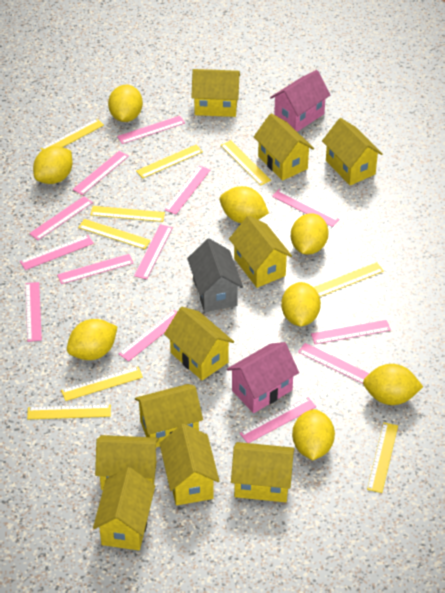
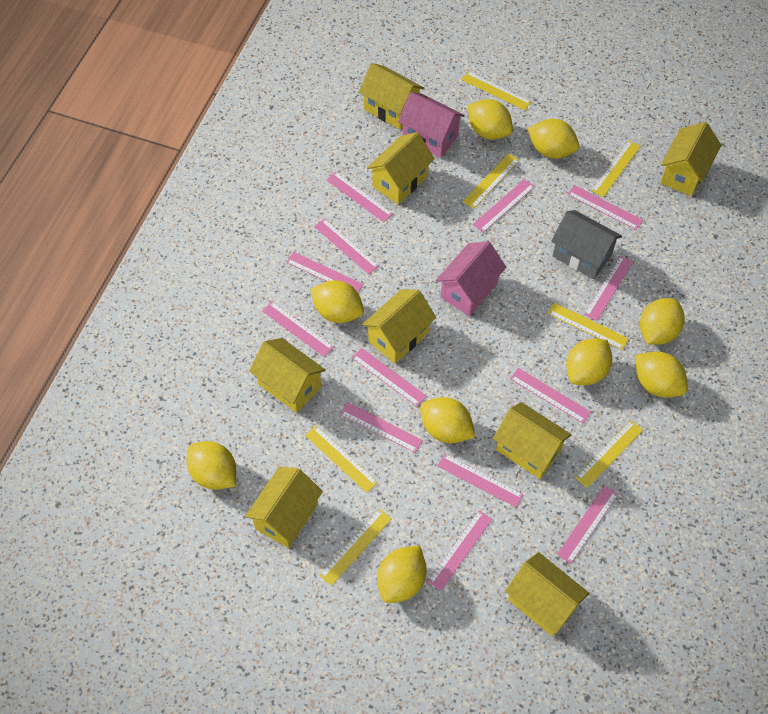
yellow house: [93,467,155,551] [95,435,159,490] [135,384,203,447] [159,424,219,505] [164,307,234,380] [191,69,240,117] [229,216,292,288] [231,442,295,502] [254,113,314,181] [322,118,383,185] = 10 -> [245,467,323,548] [249,338,326,413] [359,63,425,130] [362,289,436,364] [367,132,435,205] [493,402,572,479] [505,552,589,636] [660,122,722,196] = 8
yellow lemon: [33,146,73,184] [67,319,118,360] [108,85,143,122] [220,186,269,223] [281,282,321,327] [291,213,329,255] [292,409,335,460] [363,364,423,405] = 8 -> [187,441,236,490] [310,280,364,323] [377,545,427,603] [420,397,475,443] [468,99,513,140] [527,119,579,159] [566,338,612,385] [635,352,688,398] [640,298,685,345] = 9
yellow ruler: [27,404,111,419] [40,119,104,150] [61,367,143,401] [78,219,151,249] [90,206,165,222] [136,145,203,178] [221,140,271,186] [314,262,384,297] [367,422,398,493] = 9 -> [305,425,378,493] [319,509,392,586] [461,71,531,110] [463,153,519,209] [547,302,629,350] [575,420,643,488] [592,141,641,197] = 7

